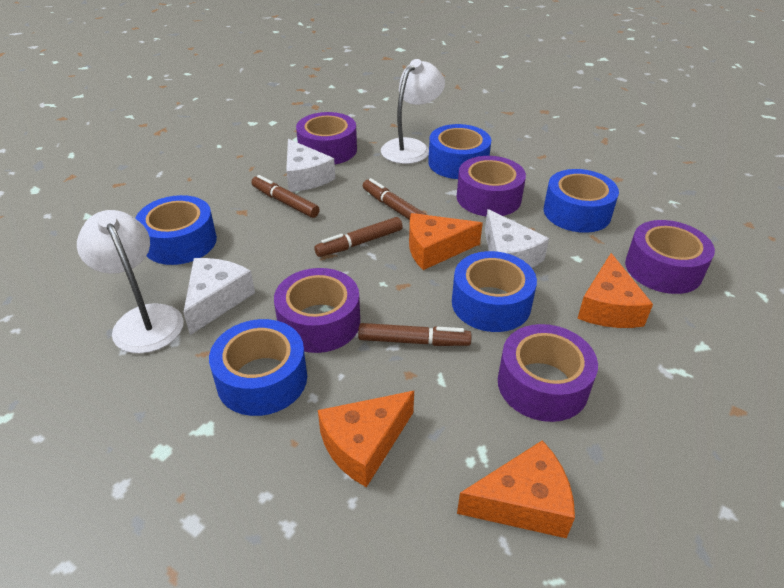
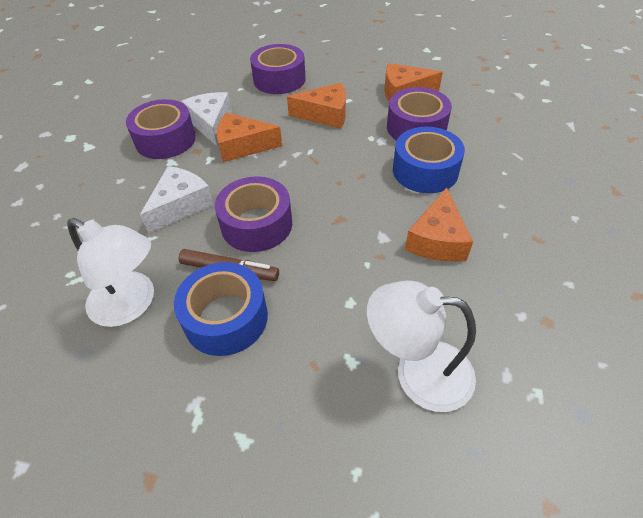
blue tape: [135,195,217,265] [209,319,307,416] [428,124,491,179] [452,251,537,332] [544,169,619,233] = 5 -> [174,262,268,356] [393,127,465,193] = 2
brown marker: [251,175,320,218] [314,217,403,257] [358,323,472,346] [363,178,427,220] = 4 -> [179,249,279,281] = 1
purple tape: [274,268,360,353] [296,112,357,164] [457,156,526,216] [498,324,598,422] [625,220,715,294] = 5 -> [126,99,196,159] [215,176,292,252] [250,44,306,94] [387,87,452,141] = 4
white cheese: [183,258,255,335] [286,139,335,192] [485,209,549,268] = 3 -> [140,166,214,233] [181,92,232,146] = 2

